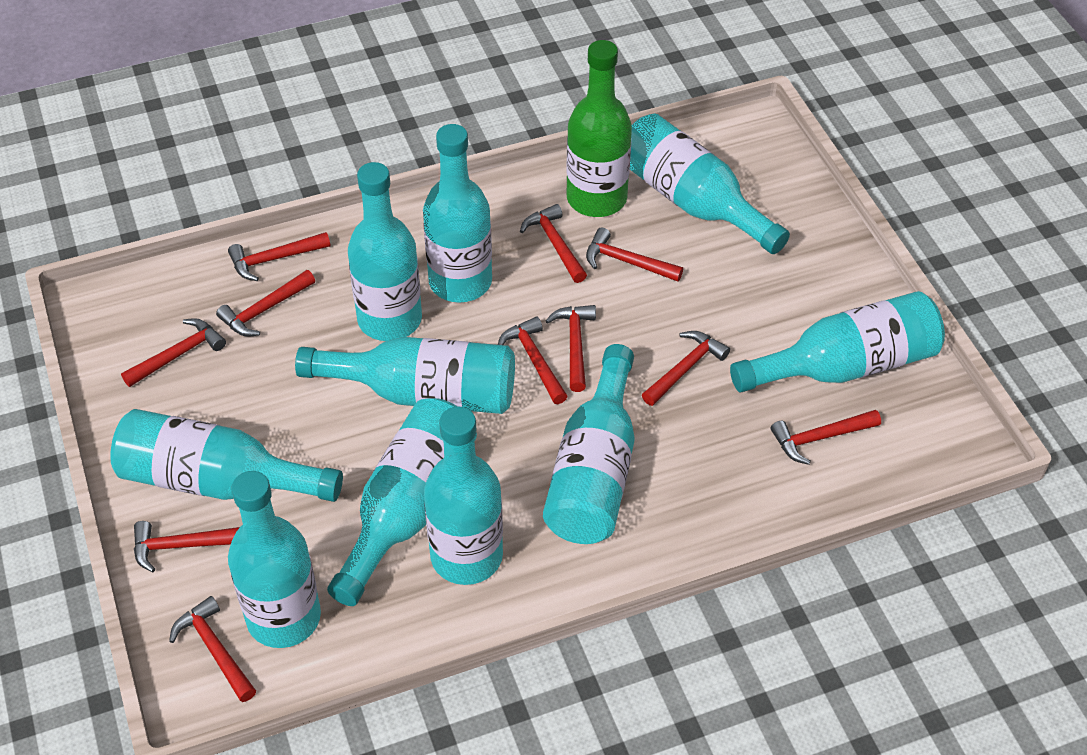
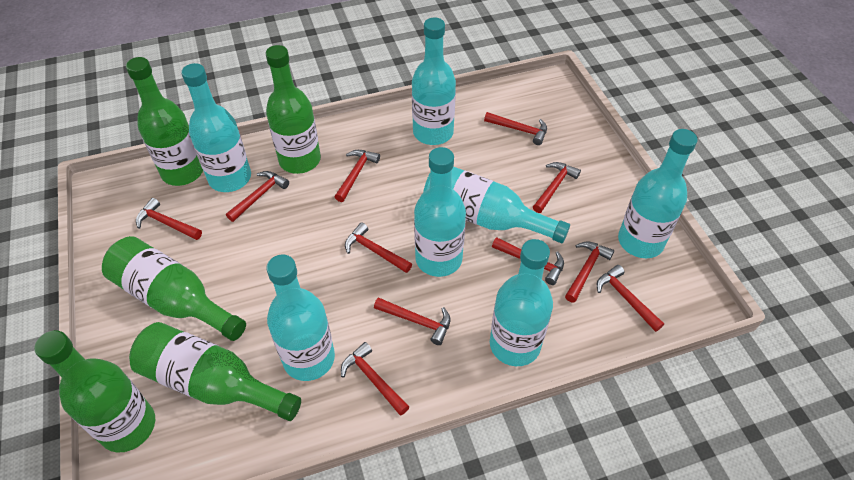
green bottle: [566,40,632,217] = 1 -> [34,330,155,453] [102,236,246,341] [126,57,203,186] [129,322,301,421] [265,45,321,174] = 5
turquoise bottle: [110,409,343,502] [228,471,321,648] [295,337,515,414] [327,398,477,606] [348,162,422,341] [423,124,492,303] [424,407,503,585] [543,344,635,544] [630,113,790,254] [730,291,945,392] = 10 -> [181,63,251,192] [266,255,335,381] [412,17,456,145] [414,147,466,277] [423,167,570,243] [490,239,553,366] [618,129,698,258] = 7

